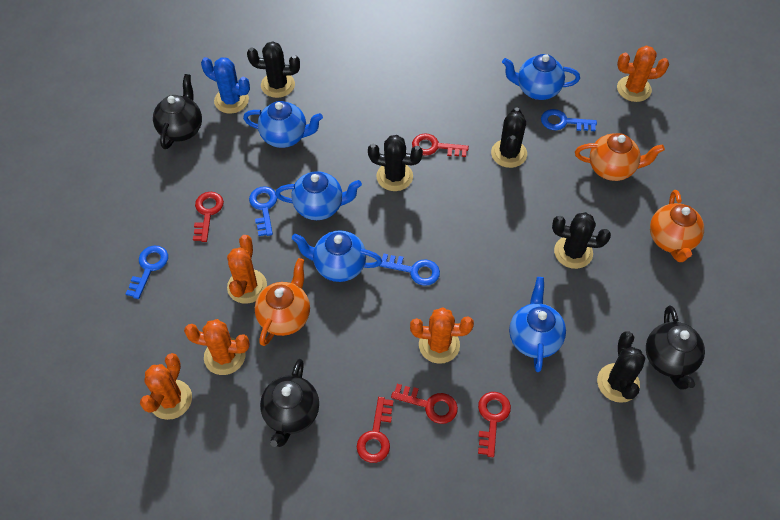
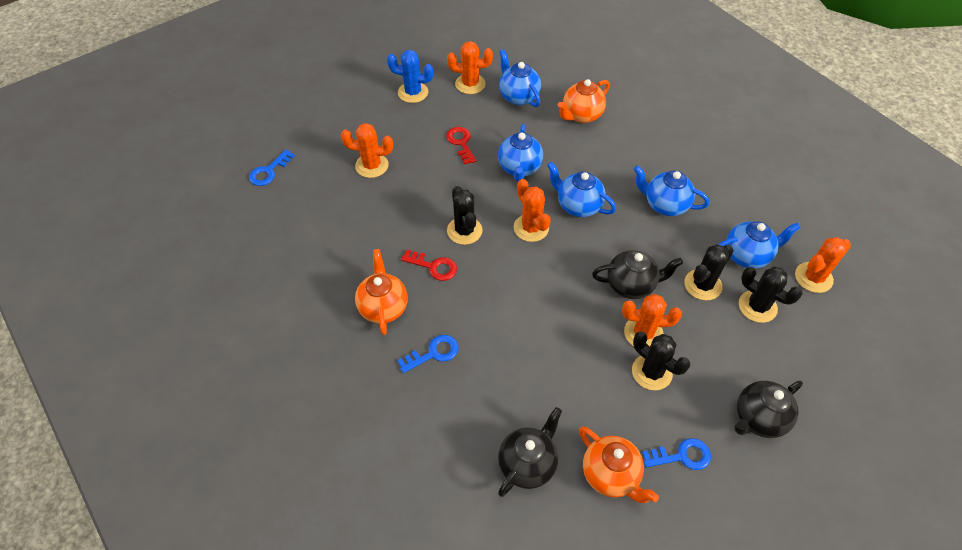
black cactus: [247,41,300,98] [368,135,423,191] [491,107,527,168] [552,212,611,269] [597,331,645,403] = 5 -> [447,186,483,245] [632,332,690,390] [684,244,734,301] [739,267,803,323] = 4
blue key: [126,246,168,299] [249,187,277,236] [380,254,440,286] [541,109,597,131] = 4 -> [249,150,295,186] [398,335,459,373] [642,438,711,470] = 3
red key: [193,192,224,242] [357,397,394,463] [391,384,458,424] [412,133,469,157] [478,392,511,457] = 5 -> [401,250,457,281] [446,127,476,164] = 2

